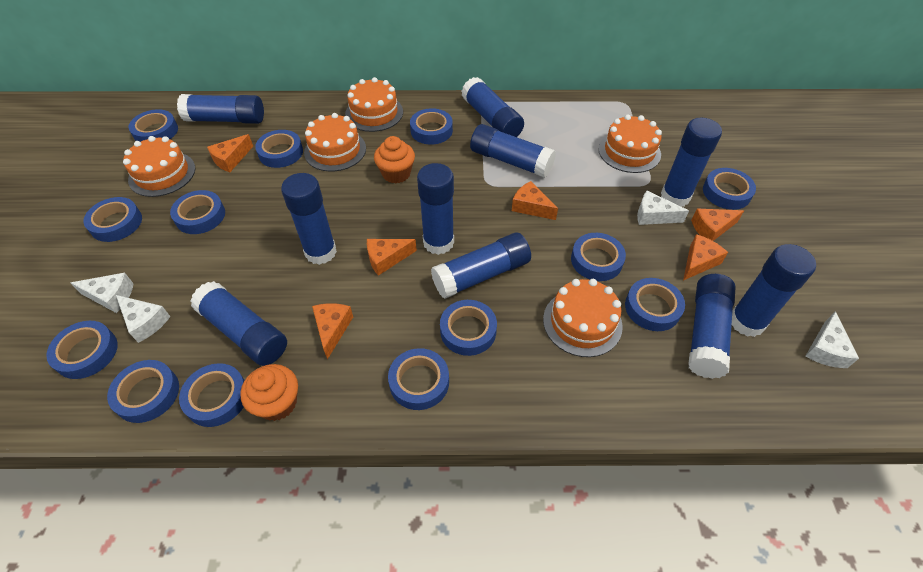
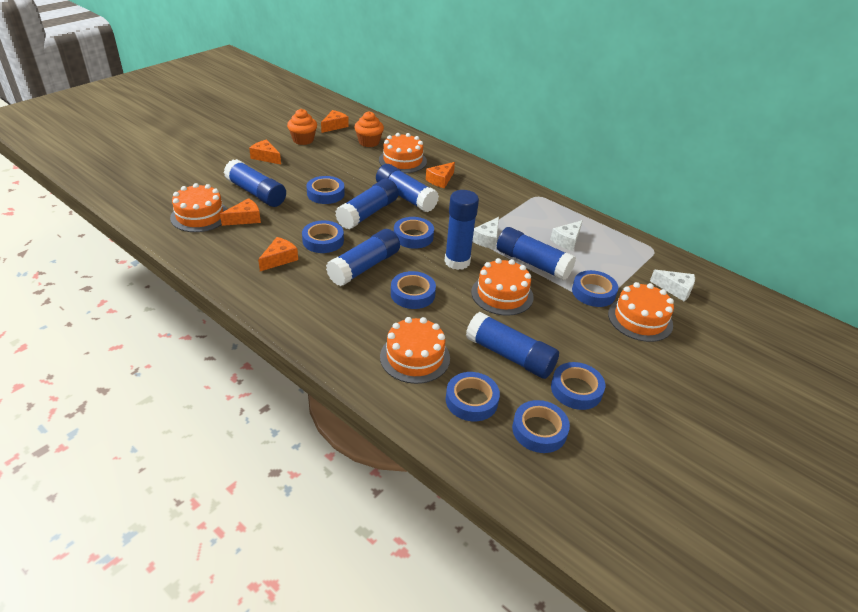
blue glue stick: [177,94,264,124] [190,281,287,366] [281,173,337,265] [417,163,454,255] [431,233,531,299] [461,77,524,137] [470,124,556,178] [661,118,722,207] [688,274,736,379] [732,244,816,337] = 10 -> [224,159,286,207] [326,229,400,286] [335,179,399,230] [376,164,439,212] [445,190,479,270] [466,312,559,379] [497,227,576,281] = 7
blue tape: [46,321,118,379] [83,197,142,242] [107,360,179,423] [129,109,178,142] [170,190,225,234] [179,363,245,427] [255,130,303,168] [388,348,449,410] [410,108,453,145] [440,300,497,356] [571,233,626,281] [625,278,685,331] [703,168,756,210] = 13 -> [302,220,344,253] [307,176,345,204] [391,271,436,309] [394,217,434,249] [446,372,500,421] [512,400,570,453] [551,362,605,410] [572,270,618,307] = 8
orange cheese: [207,134,253,172] [312,303,353,360] [367,239,417,276] [512,181,558,220] [683,234,728,280] [691,209,744,241] = 6 -> [220,198,261,226] [249,140,281,164] [258,237,298,271] [321,110,349,133] [426,162,455,188] = 5
white cheese: [71,273,134,313] [116,295,170,343] [637,191,689,225] [805,311,859,368] = 4 -> [472,217,499,249] [550,220,583,251] [650,270,695,302] = 3

